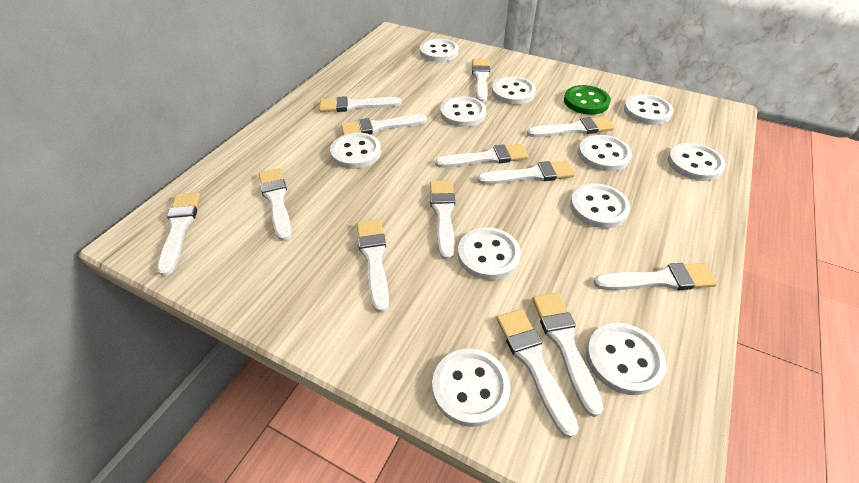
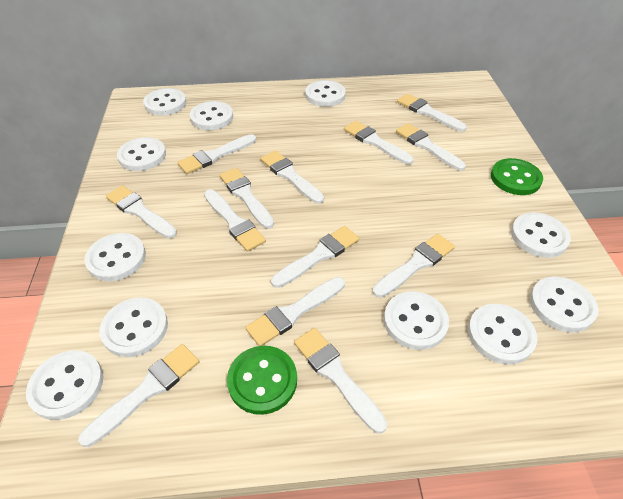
green button: [564,85,611,115] = 1 -> [227,346,297,415] [491,158,543,195] = 2

